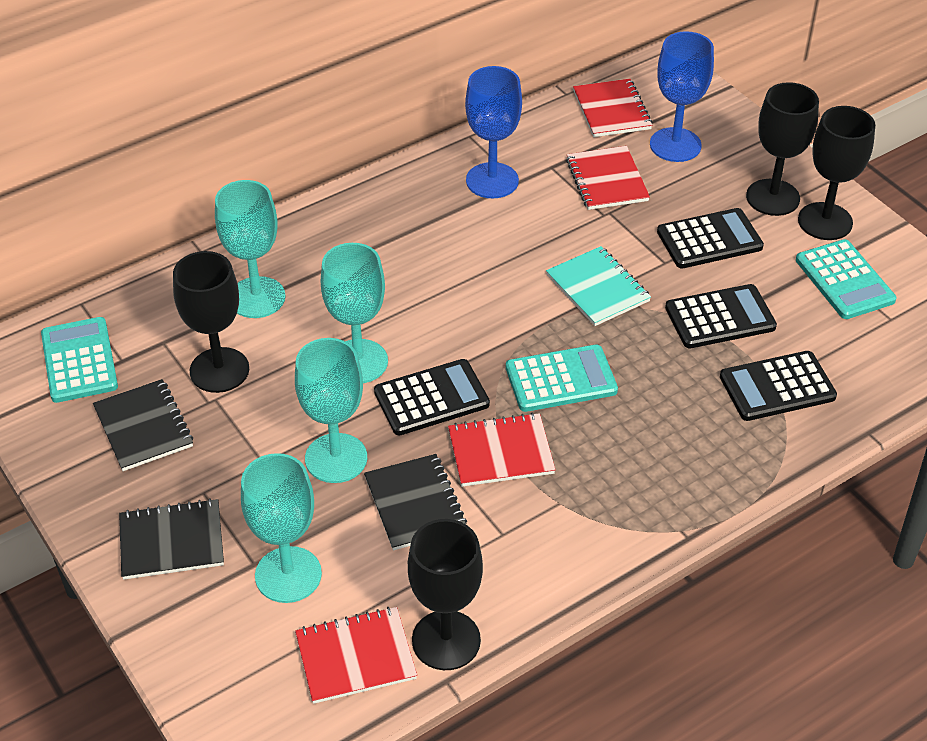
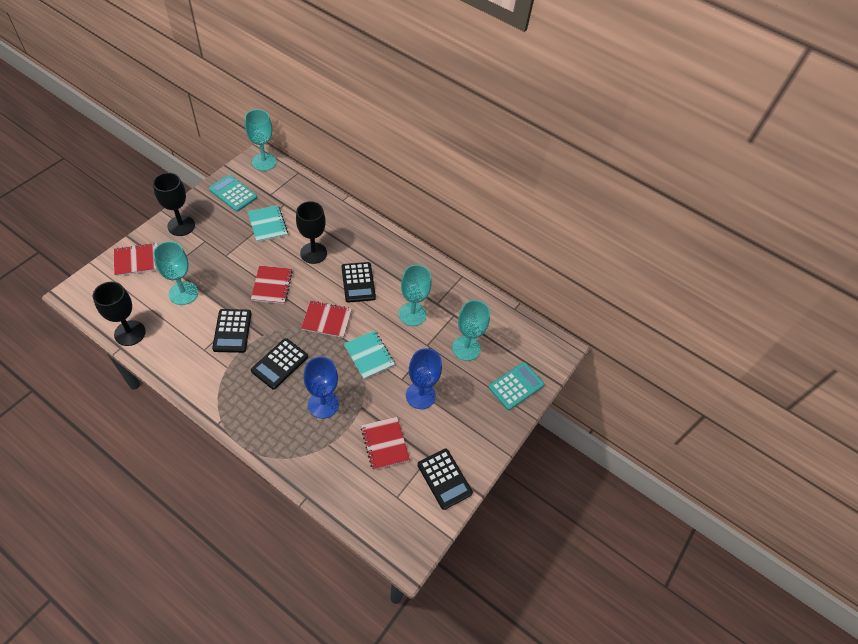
black goblet: [173,251,249,393] [408,519,483,670] [746,82,819,216] [798,106,875,240] = 4 -> [93,282,146,346] [153,173,195,236] [296,201,327,264] = 3
black notebook: [93,379,193,471] [119,498,224,580] [364,454,467,550] = 3 -> none = 0
turquoise calculator: [41,317,118,403] [506,345,618,412] [796,239,896,319] = 3 -> [209,175,257,212] [489,362,544,410] = 2
turquoise notebook: [546,246,651,326] = 1 -> [247,205,288,242] [344,330,395,379] = 2

